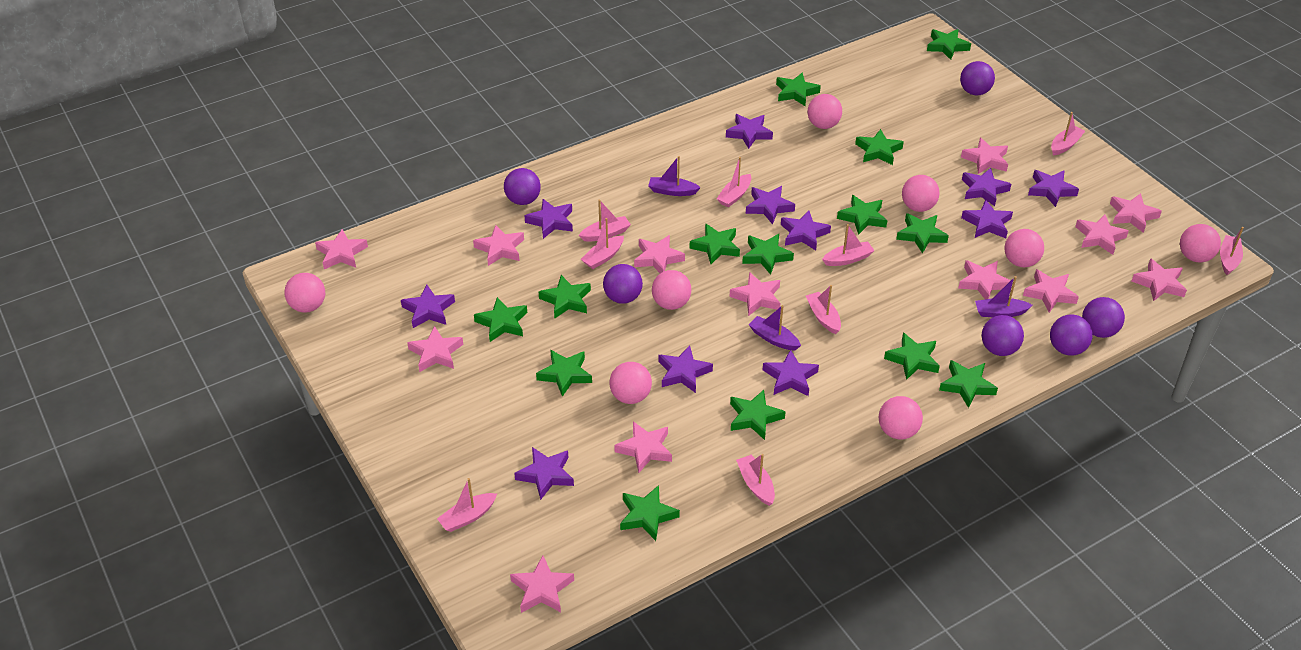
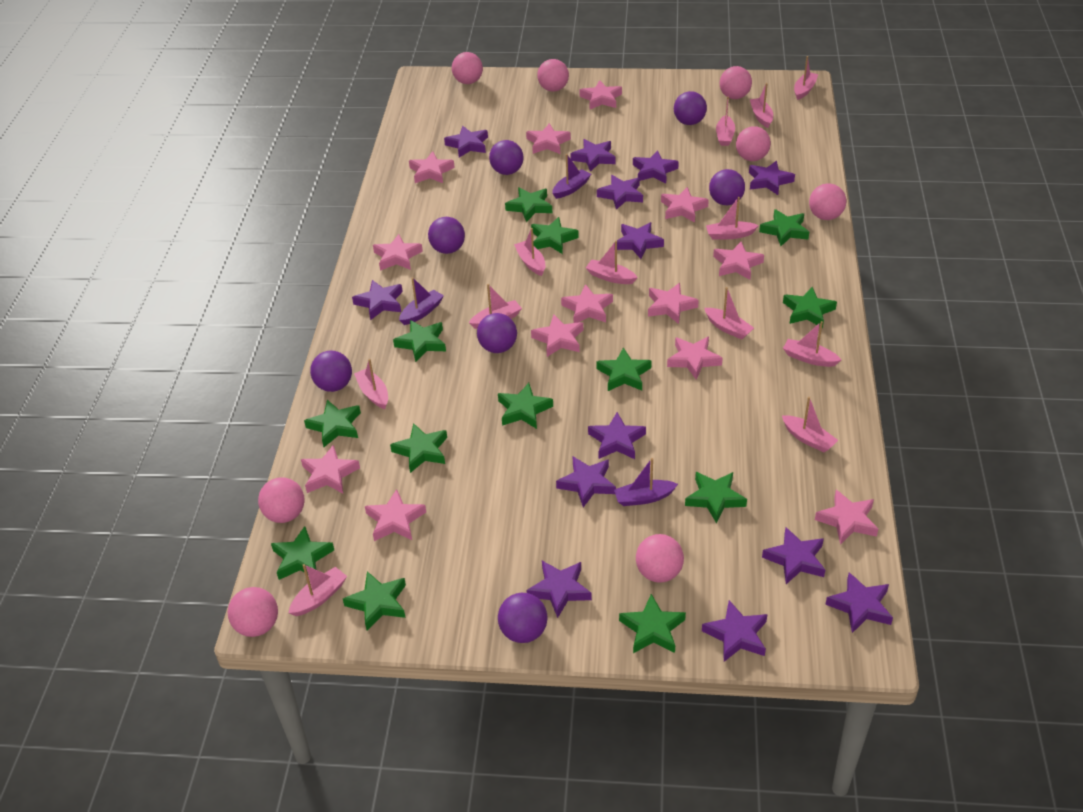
green star: [474,297,527,342] [536,350,592,397] [539,275,591,319] [620,485,680,541] [689,223,740,264] [730,390,786,440] [742,234,794,275] [776,72,821,106] [837,195,887,235] [855,129,904,165] [884,333,940,380] [896,213,949,254] [927,29,971,60] [939,360,998,408] = 14 -> [271,526,334,580] [304,400,361,447] [343,571,406,630] [390,423,447,473] [393,320,446,362] [498,383,553,429] [505,187,552,222] [531,217,579,254] [596,348,652,391] [619,594,686,653] [685,472,747,523] [759,209,809,246] [783,287,837,328] = 13
pink boat: [437,478,497,532] [579,200,631,242] [581,218,624,269] [717,157,751,207] [736,454,775,506] [806,285,841,334] [822,224,875,266] [1051,112,1085,156] [1220,227,1244,275] = 9 -> [289,564,347,616] [354,359,388,409] [469,284,522,329] [514,228,545,276] [586,241,638,284] [705,287,754,340] [706,197,759,239] [716,97,735,146] [750,83,773,128] [782,397,838,452] [783,321,841,367] [794,56,818,100] = 12
purple ball: [504,168,541,205] [603,264,643,304] [960,61,995,95] [982,315,1024,356] [1050,314,1093,356] [1082,297,1125,338] = 6 -> [310,351,352,392] [428,217,465,254] [477,313,517,353] [489,140,524,175] [498,593,548,643] [674,91,707,125] [709,169,745,205] = 7
purple star: [401,285,455,328] [514,447,574,500] [525,199,573,239] [659,345,713,393] [726,114,773,149] [746,186,795,225] [763,349,819,396] [781,210,831,250] [961,200,1013,238] [962,168,1011,206] [1028,170,1079,207] = 11 -> [352,280,403,320] [444,126,488,158] [526,561,592,618] [556,457,616,507] [570,139,616,172] [588,412,646,459] [597,175,643,210] [617,222,664,259] [633,150,679,183] [702,600,768,662] [749,161,795,195] [762,527,825,584] [825,572,893,633] = 13

